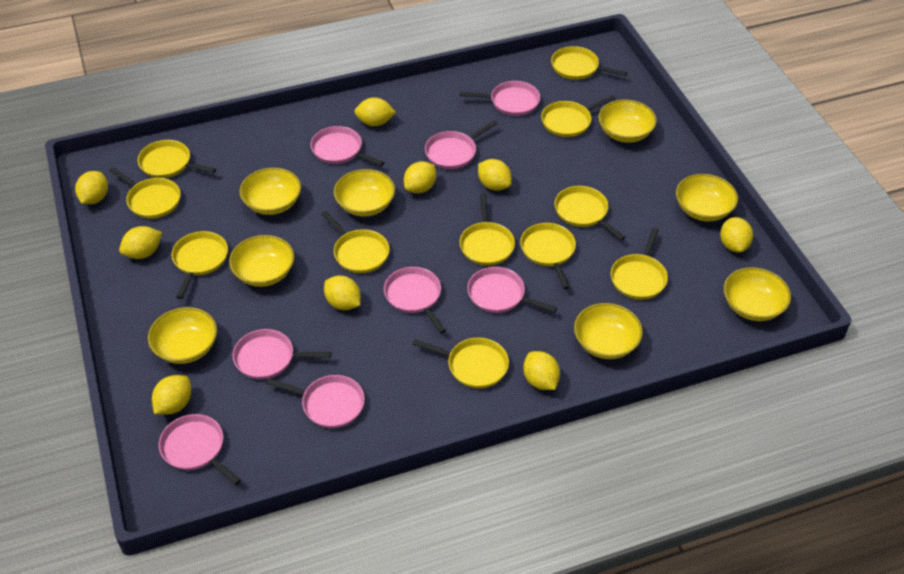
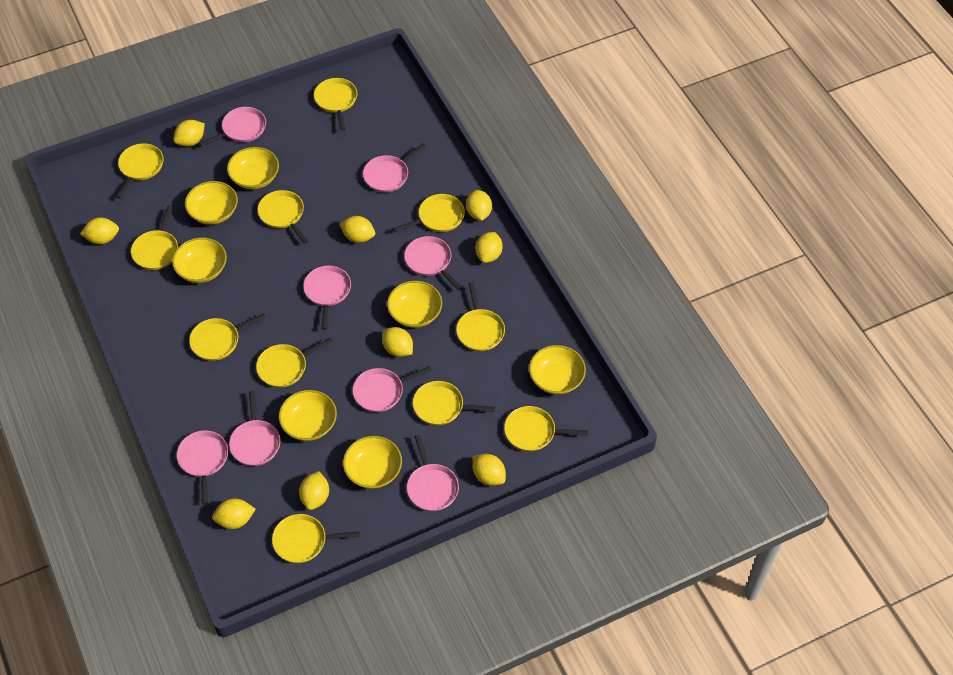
yellow bowl: [148,307,217,364] [229,235,294,287] [240,168,301,215] [334,169,395,217] [574,303,643,359] [598,100,657,143] [676,174,738,221] [724,267,791,321] = 8 -> [172,238,227,283] [185,181,238,225] [227,147,279,189] [279,390,337,441] [343,436,402,489] [387,281,442,328] [529,345,586,395] = 7

